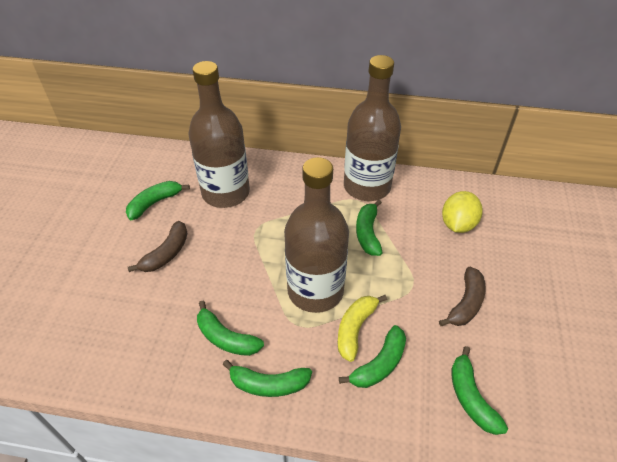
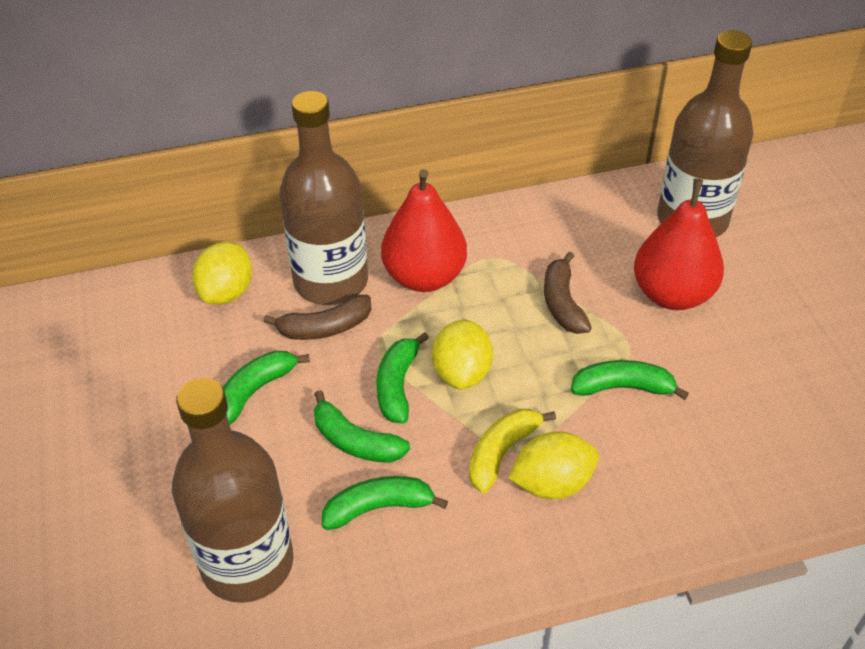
green banana: [126,181,190,220] [197,301,264,356] [222,360,312,397] [339,325,406,388] [356,200,383,256] [451,346,508,435] = 6 -> [223,351,310,425] [314,390,410,463] [322,476,448,530] [376,332,429,424] [570,360,689,400] = 5
red pear: none = 0 -> [381,169,467,292] [634,178,724,310] = 2
yellow lemon: [442,191,483,233] = 1 -> [192,242,252,304] [432,320,493,390] [508,431,599,499] = 3

